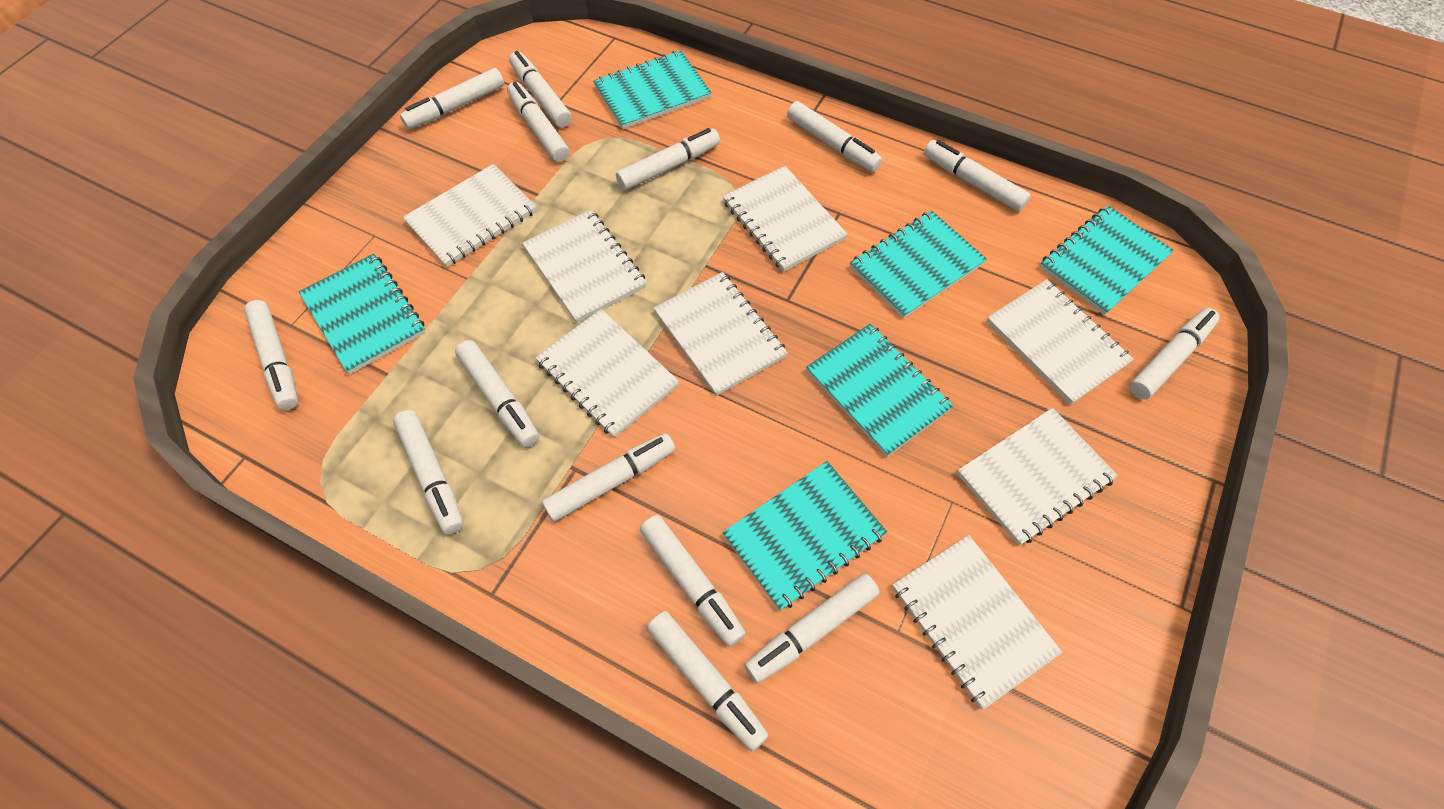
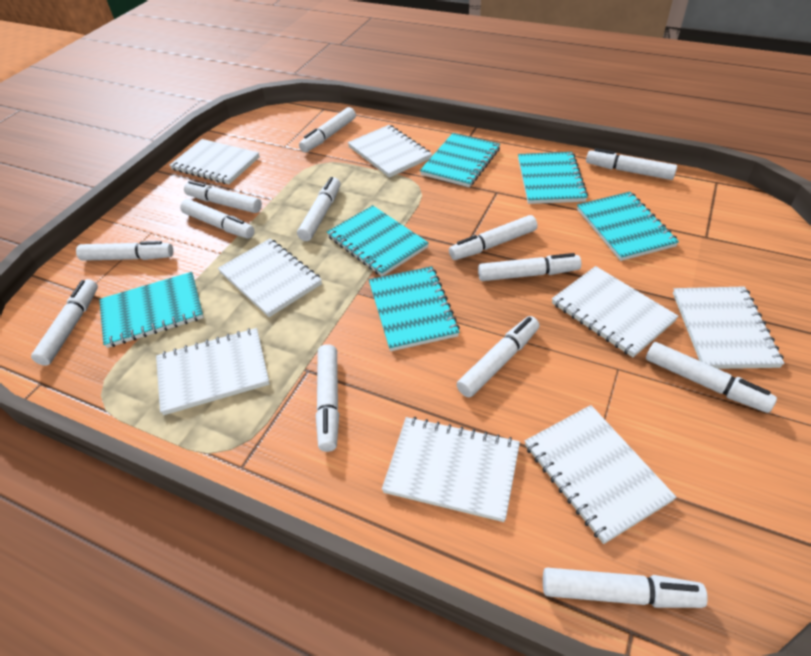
white marker: [244,300,298,410] [393,410,464,534] [400,68,504,129] [455,340,539,447] [507,82,570,162] [509,51,572,127] [542,433,675,522] [616,128,720,190] [640,515,746,647] [647,611,769,751] [745,573,880,683] [787,101,882,172] [924,140,1031,212] [1129,308,1219,399] = 14 -> [31,279,98,366] [76,241,173,261] [180,199,254,238] [184,181,262,213] [297,177,340,241] [299,107,356,152] [316,344,339,452] [449,215,537,260] [456,316,540,397] [478,253,581,281] [543,568,708,608] [586,148,677,180] [646,342,777,413] = 13

